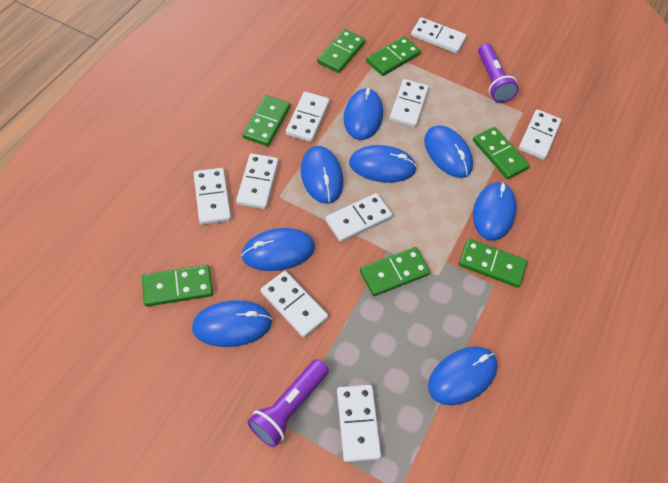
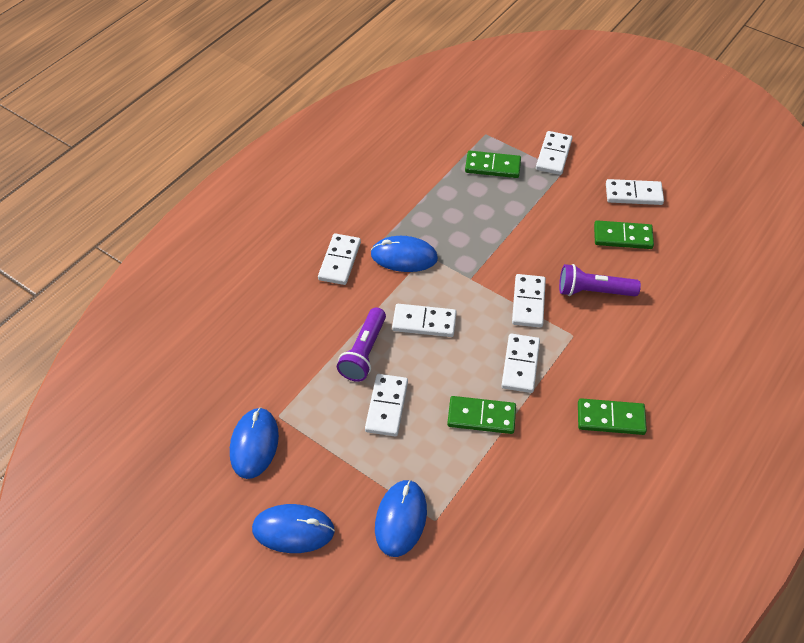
blue mouse: [192,300,272,347] [241,228,315,271] [301,146,343,204] [344,88,383,140] [349,145,417,183] [424,125,473,178] [428,346,498,405] [473,182,517,241] = 8 -> [230,407,279,479] [252,504,335,553] [371,236,438,272] [375,480,427,557] = 4
green domino: [142,265,213,307] [243,95,290,146] [317,29,365,73] [360,247,430,296] [366,36,421,76] [459,239,527,288] [473,127,530,179] = 7 -> [447,396,516,434] [465,151,521,178] [578,398,647,435] [594,220,654,249] = 4
white domino: [194,168,231,225] [236,153,279,209] [261,271,328,338] [286,92,330,142] [325,193,392,242] [337,385,381,462] [389,79,429,128] [411,17,467,53] [519,109,562,160] = 9 -> [318,233,361,285] [365,374,408,436] [392,304,457,337] [501,334,540,393] [512,274,546,328] [536,131,572,175] [606,179,664,205] = 7

